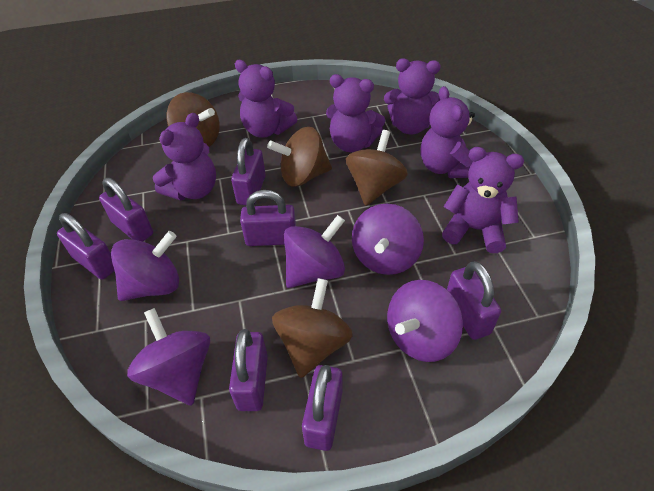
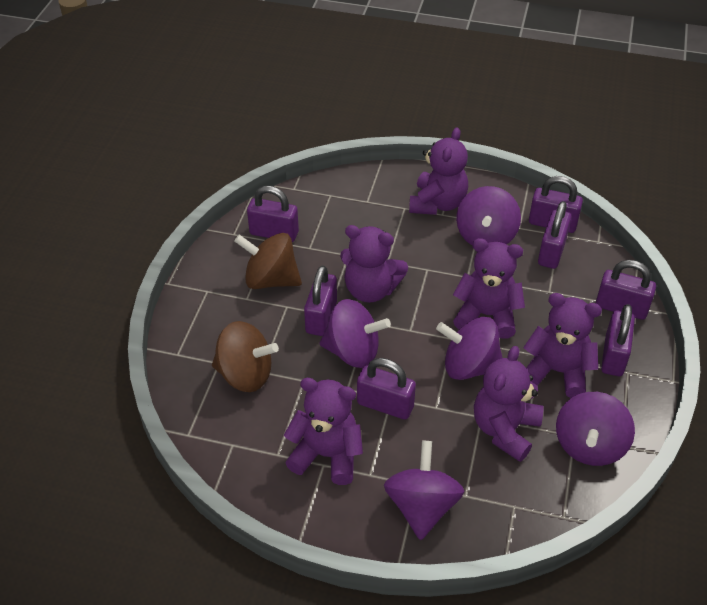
brown spinning top: [167,92,220,147] [267,127,332,187] [272,278,353,378] [346,130,408,206] = 4 -> [212,321,279,392] [234,233,302,289] = 2

